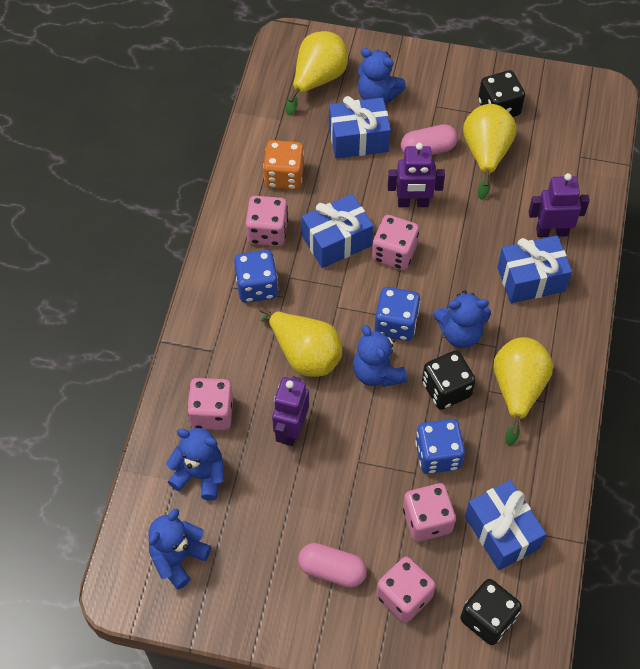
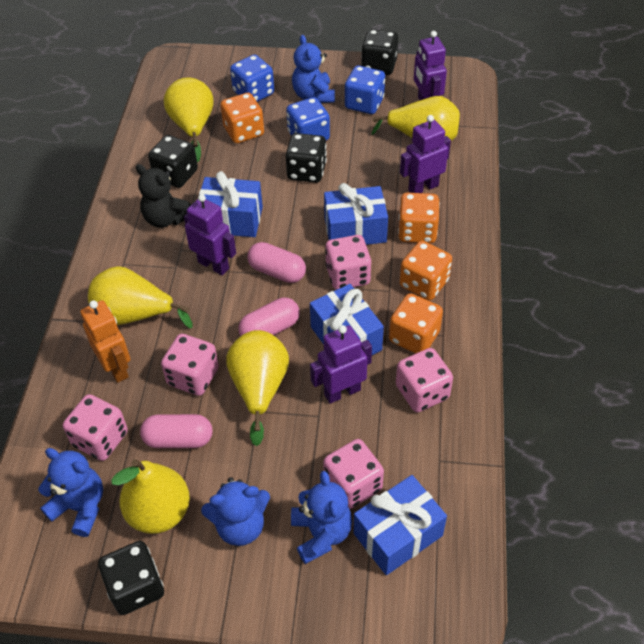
black dice: [422,350,476,410] [460,579,522,645] [478,70,525,117] = 3 -> [98,541,164,615] [148,135,198,188] [285,133,327,183] [361,29,398,75] = 4
black teddy bear: none = 0 -> [136,164,191,228] = 1
blue teddy bear: [148,509,211,590] [166,428,225,501] [353,325,407,387] [358,48,406,103] [434,290,491,348] = 5 -> [38,448,103,537] [201,477,270,546] [291,471,352,564] [292,35,335,103] = 4
orange dice: [263,140,304,190] = 1 -> [220,93,264,143] [389,293,443,353] [398,193,440,243] [400,241,452,301] = 4
orange robot: none = 0 -> [80,300,130,383] = 1
pink capsule: [298,543,367,588] [401,124,458,155] = 2 -> [140,414,212,448] [239,298,300,336] [247,242,306,283] = 3
purple robot: [272,376,309,446] [388,143,445,207] [529,173,589,237] = 3 -> [184,194,236,275] [310,325,372,404] [400,115,451,193] [414,31,447,100] = 4
yellow pear: [259,307,342,377] [286,31,348,115] [463,104,517,200] [494,337,553,445] = 4 -> [88,266,193,329] [111,459,190,534] [164,77,214,162] [226,330,289,446] [371,96,460,141] = 5

